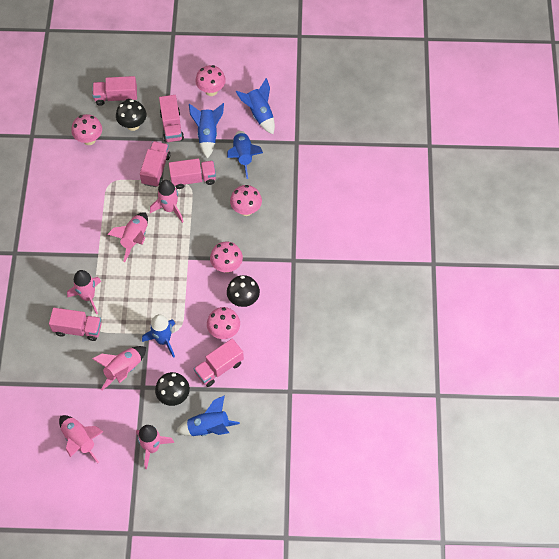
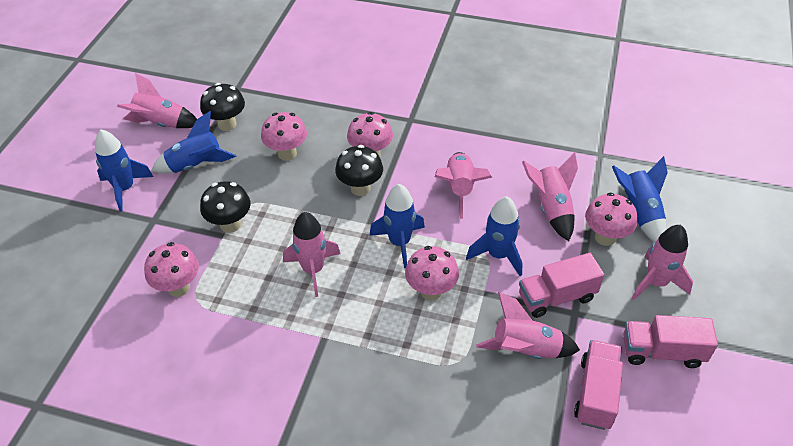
pink truck: [49,308,102,341] [93,76,137,106] [140,141,170,187] [159,95,184,143] [169,158,216,189] [194,338,244,387] = 6 -> [519,253,604,318] [574,340,623,430] [623,315,718,368] = 3

